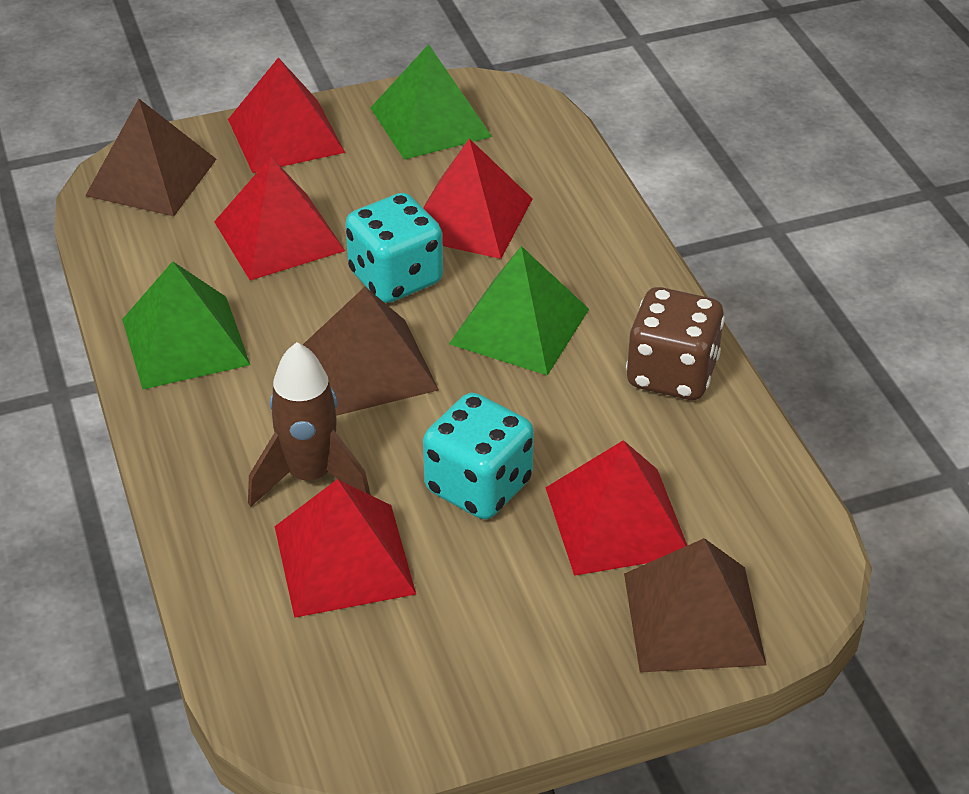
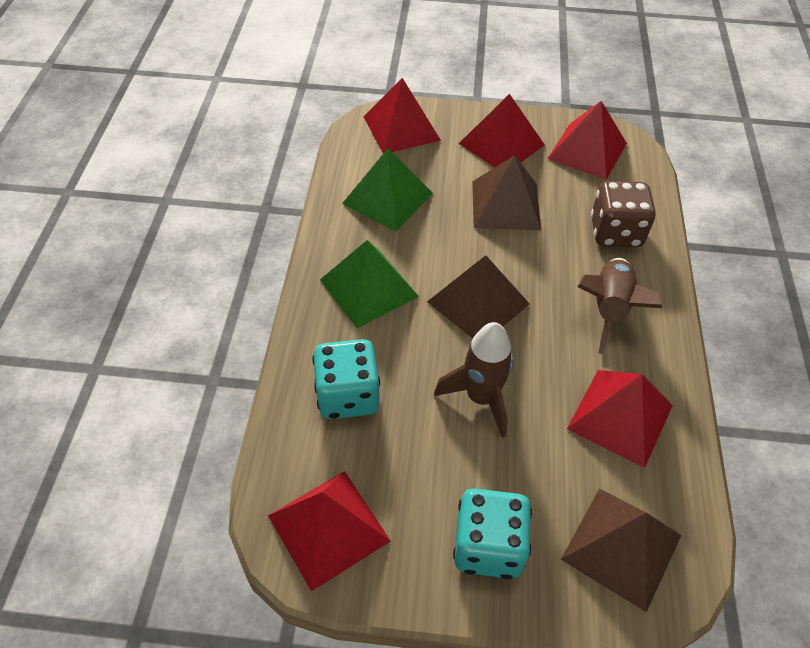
brown rocket: [248,342,371,507] = 1 -> [434,322,514,438] [577,258,662,354] = 2
green pyramid: [122,261,250,389] [370,44,492,160] [449,246,589,376] = 3 -> [320,240,419,328] [342,148,433,232] = 2

